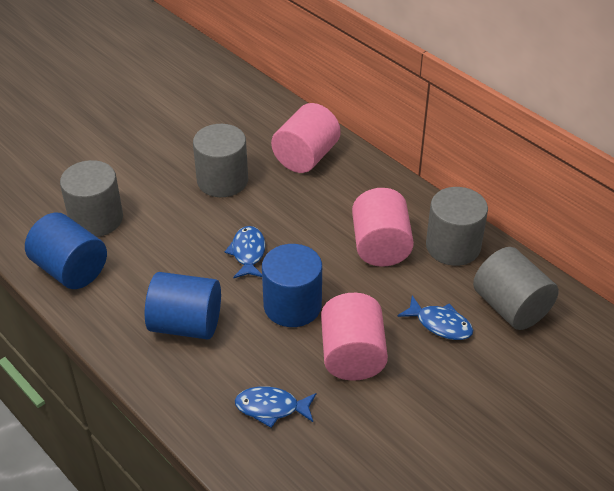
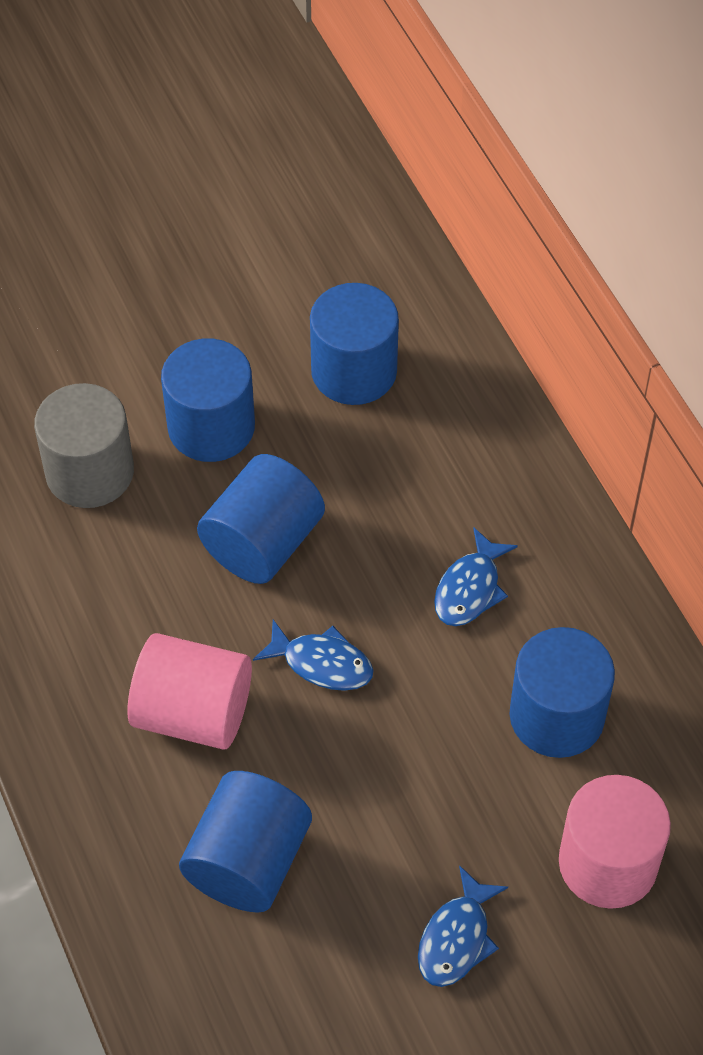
blue cylinder: [25,212,107,289] [145,272,221,339] [262,244,322,327] = 3 -> [161,338,255,462] [179,771,312,913] [197,454,325,584] [310,283,399,405] [509,627,615,758] = 5
grey cylinder: [60,160,123,237] [193,124,248,197] [426,187,488,266] [473,247,559,330] = 4 -> [34,383,134,508] = 1
pink cylinder: [271,103,341,173] [321,293,388,381] [352,188,414,267] = 3 -> [127,633,252,750] [559,775,671,909] = 2

